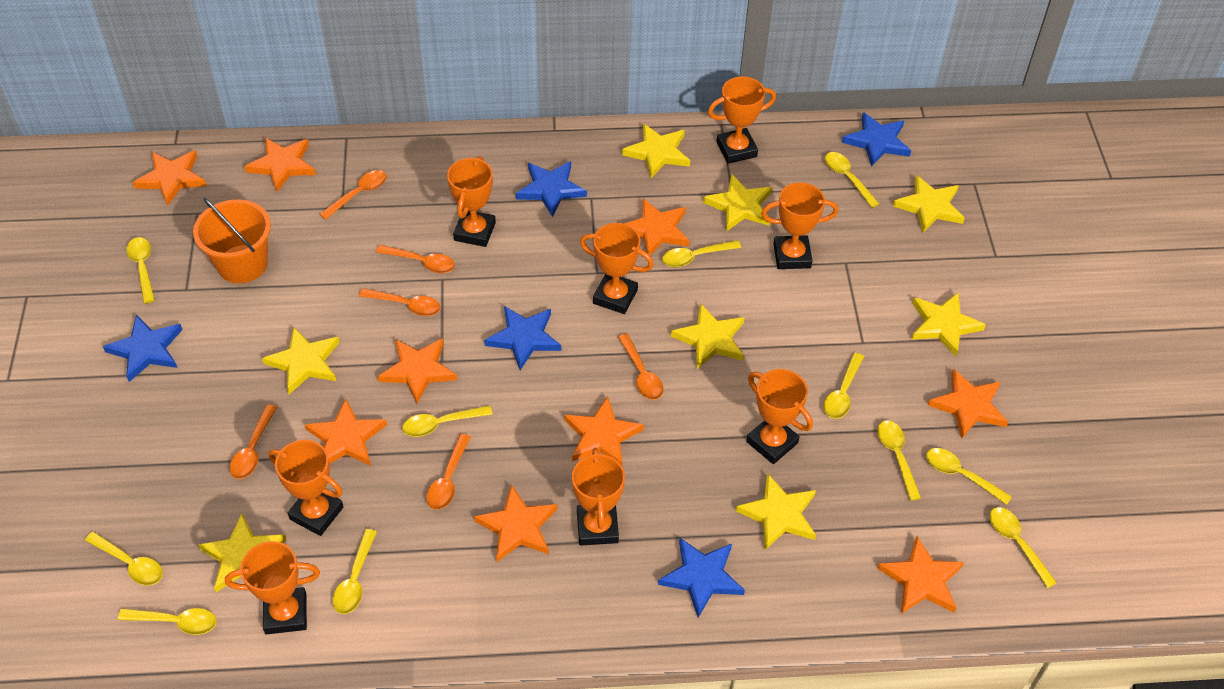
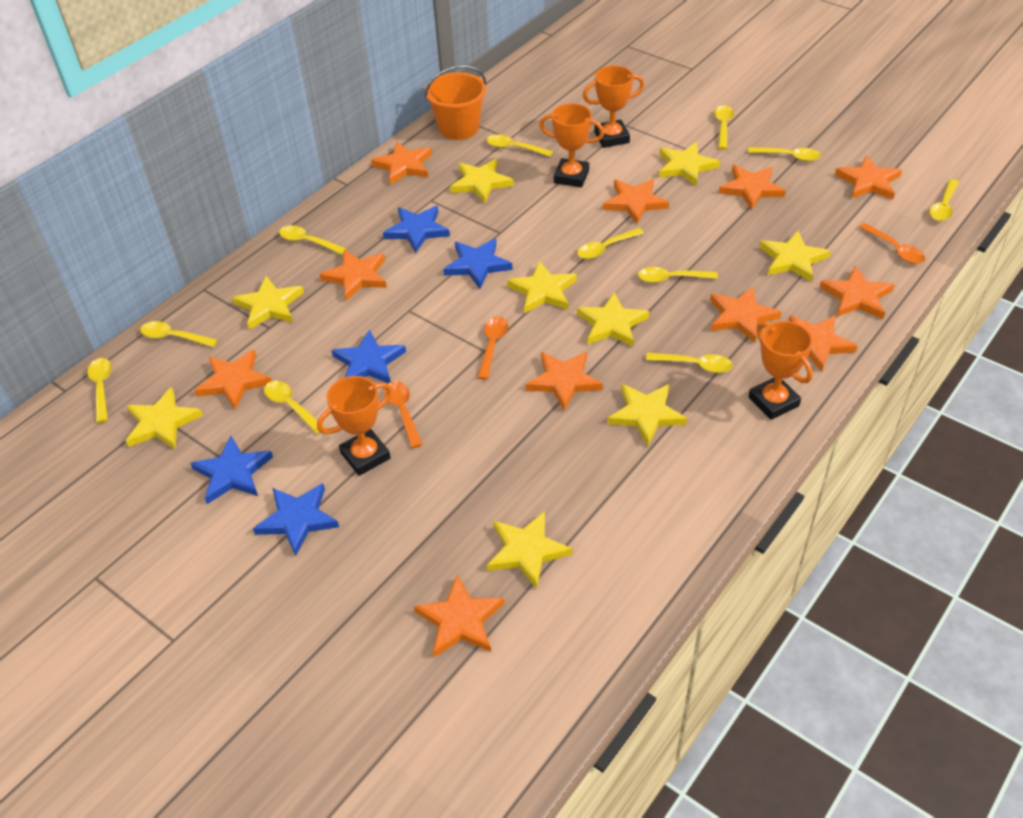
orange spoon: [230,405,277,479] [319,170,387,220] [359,288,440,316] [376,245,455,273] [426,434,471,510] [618,333,664,400] = 6 -> [384,381,423,448] [477,316,508,380] [860,223,925,264] = 3
orange star: [133,150,207,206] [244,138,316,193] [305,399,387,466] [378,338,457,404] [474,484,557,562] [564,397,644,466] [624,199,689,256] [877,536,964,614] [928,369,1008,439] = 9 -> [194,349,271,410] [319,250,387,301] [371,142,432,185] [414,575,504,657] [526,352,603,411] [603,179,669,224] [710,287,782,343] [719,165,786,210] [789,315,857,372] [820,266,895,319] [835,155,902,199] = 11
orange trophy: [225,541,320,634] [269,440,343,536] [447,156,496,247] [572,448,625,545] [580,223,654,314] [708,76,776,164] [746,369,813,464] [761,182,838,269] = 8 -> [317,376,392,476] [539,103,605,187] [583,65,644,148] [749,321,813,420] = 4
yellow star: [198,514,287,592] [262,327,340,394] [622,123,690,178] [671,303,745,369] [703,174,772,232] [736,473,816,550] [893,175,965,233] [911,293,986,356] = 8 -> [126,387,203,449] [232,276,304,330] [450,159,514,203] [487,511,572,589] [507,261,577,314] [577,292,649,347] [607,384,687,446] [659,142,720,186] [760,231,831,282] = 9

